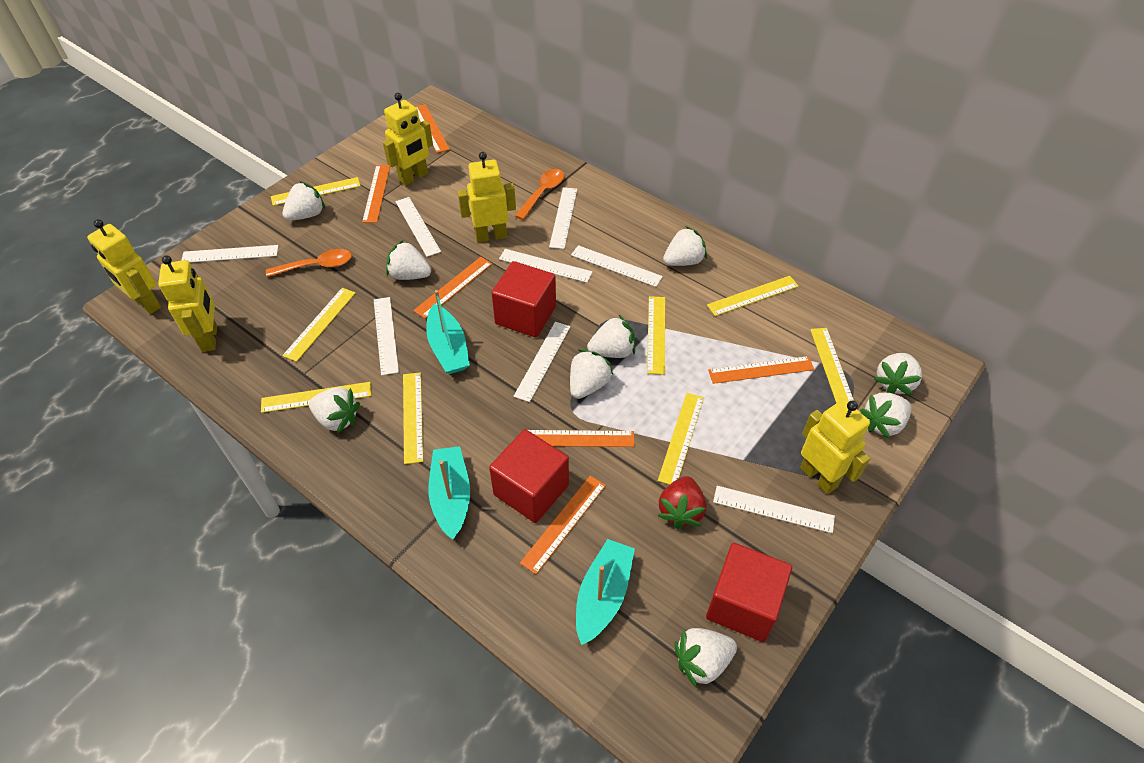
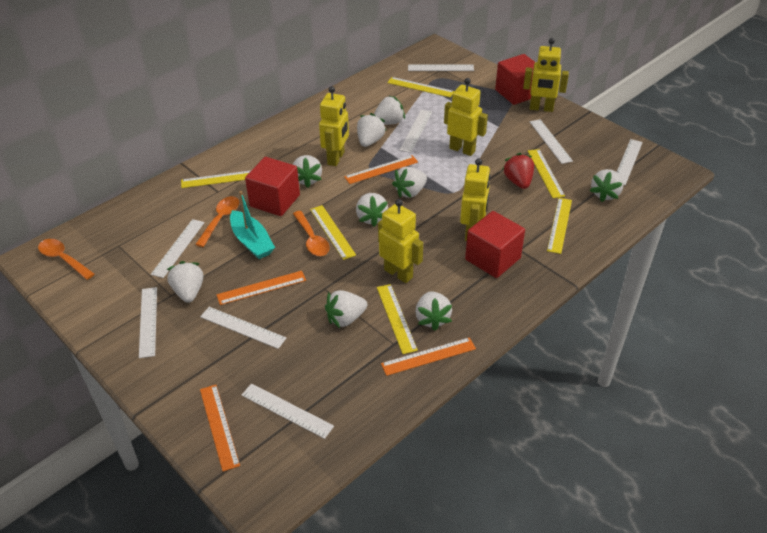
orange ruler: [362,165,390,223] [413,257,492,318] [416,104,450,153] [520,476,606,574] [528,430,635,447] [708,356,815,384] = 6 -> [200,385,240,472] [216,271,306,305] [344,155,418,184] [381,337,476,376] = 4
orange spoon: [266,249,352,277] [515,169,564,220] = 2 -> [38,239,95,280] [195,196,239,247] [293,211,330,256] = 3
turquoise boat: [426,290,470,374] [429,446,470,540] [576,539,635,645] = 3 -> [230,191,275,259] = 1
yellow ruler: [261,382,371,413] [271,177,361,206] [282,288,356,362] [403,373,423,464] [647,296,665,375] [658,393,704,485] [707,276,799,316] [810,328,854,403] = 8 -> [181,170,251,188] [310,205,356,260] [377,284,418,354] [387,77,454,97] [528,149,565,198] [547,198,572,254] = 6

